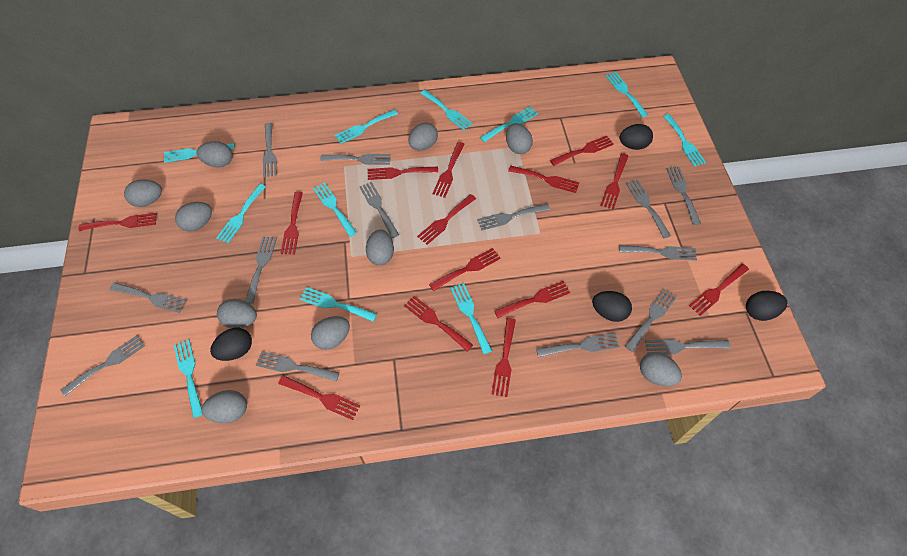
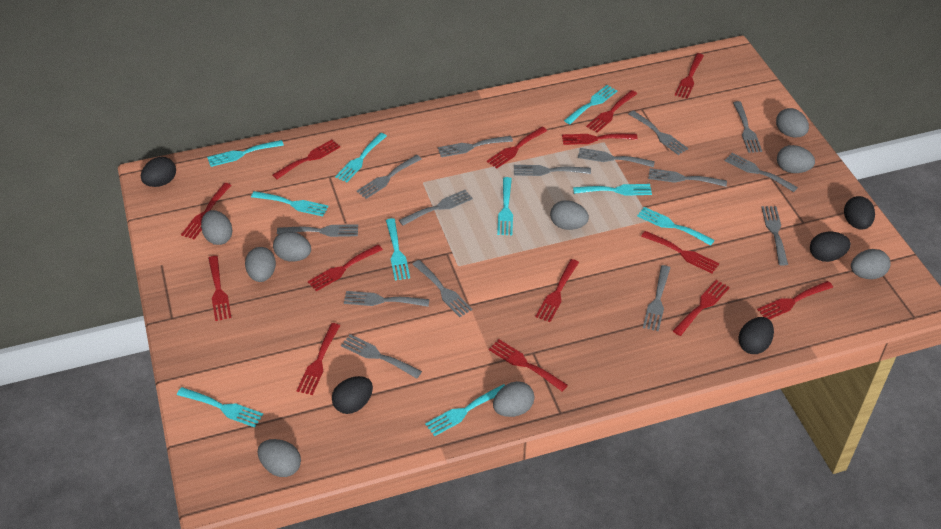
black egg: [210,328,252,361] [592,291,632,322] [619,124,653,150] [746,291,787,321] = 4 -> [141,157,176,187] [332,376,373,414] [739,317,774,354] [810,232,851,262] [844,196,875,230] = 5
grey egg: [124,179,162,207] [175,202,212,231] [197,141,233,167] [201,390,247,423] [217,299,257,328] [311,316,350,350] [366,229,394,265] [409,123,438,150] [506,123,533,154] [640,352,682,386] = 10 -> [201,210,233,245] [245,247,276,282] [258,439,301,477] [273,231,311,262] [493,381,534,417] [550,200,589,230] [776,108,809,137] [777,145,815,173] [851,249,891,279] = 9
grey fork: [61,335,145,396] [110,282,187,313] [245,236,277,304] [256,351,339,381] [263,123,277,177] [320,154,391,165] [359,182,399,238] [477,203,550,230] [536,333,620,357] [619,245,697,261] [625,289,677,352] [626,180,671,238] [645,339,731,354] [666,167,701,225] = 14 -> [277,224,358,237] [341,334,422,379] [344,291,430,307] [357,155,421,199] [399,190,473,226] [412,260,472,317] [438,136,513,157] [514,165,591,176] [578,148,655,167] [628,110,688,155] [643,265,670,331] [648,168,727,187] [725,153,798,192] [733,101,762,153] [761,206,788,266] = 15
turquoise fork: [164,143,235,163] [174,340,203,418] [217,184,266,243] [300,287,377,322] [313,182,357,237] [335,109,398,144] [420,90,473,130] [450,283,492,354] [480,107,538,142] [606,72,648,117] [663,114,706,166] = 11 -> [177,387,263,428] [207,140,284,167] [251,191,328,216] [335,133,387,182] [386,218,410,281] [425,384,505,436] [497,177,513,235] [564,85,618,124] [573,184,652,196] [637,207,714,246] = 10

